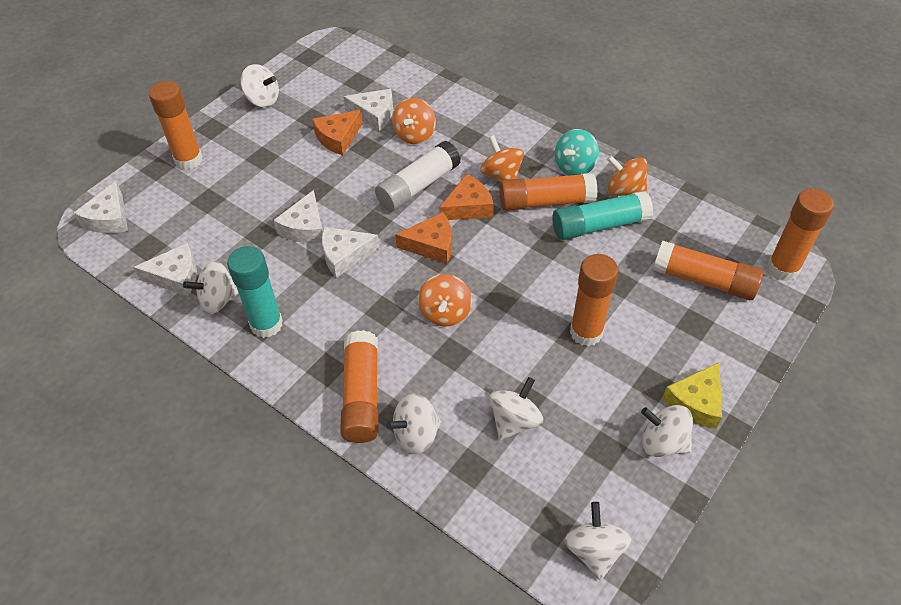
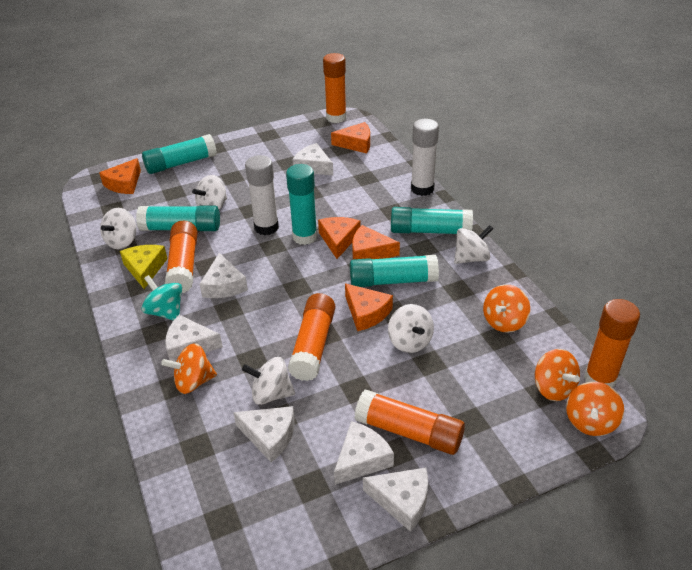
orange cheese: [312,110,363,155] [395,212,452,264] [439,174,494,220] = 3 -> [99,158,141,194] [318,217,360,259] [331,122,370,153] [345,283,393,331] [352,225,400,259] = 5
orange glue stick: [149,81,203,170] [340,330,379,443] [500,173,598,211] [570,254,618,346] [653,241,763,300] [767,189,834,281] = 6 -> [165,221,198,293] [288,293,335,381] [323,53,346,123] [355,390,465,455] [584,299,640,388] = 5
turquoise glue stick: [227,246,283,338] [552,191,653,240] = 2 -> [136,205,220,231] [142,134,217,174] [286,164,318,245] [350,255,439,287] [391,207,473,234] = 5
white cheese: [74,181,128,233] [133,243,197,296] [274,190,323,243] [322,227,379,278] [343,89,393,131] = 5 -> [165,315,223,362] [199,253,248,298] [233,406,295,463] [293,143,333,176] [334,421,394,485] [363,468,428,532] = 6
white glue stick: [375,141,461,211] = 1 -> [245,155,279,235] [411,119,439,196] = 2
white spinning top: [183,261,239,314] [240,64,279,107] [386,393,441,454] [489,377,543,440] [564,502,631,580] [641,405,693,457] = 6 -> [100,208,137,249] [192,175,227,210] [242,357,295,405] [388,304,434,353] [454,225,493,264] = 5

